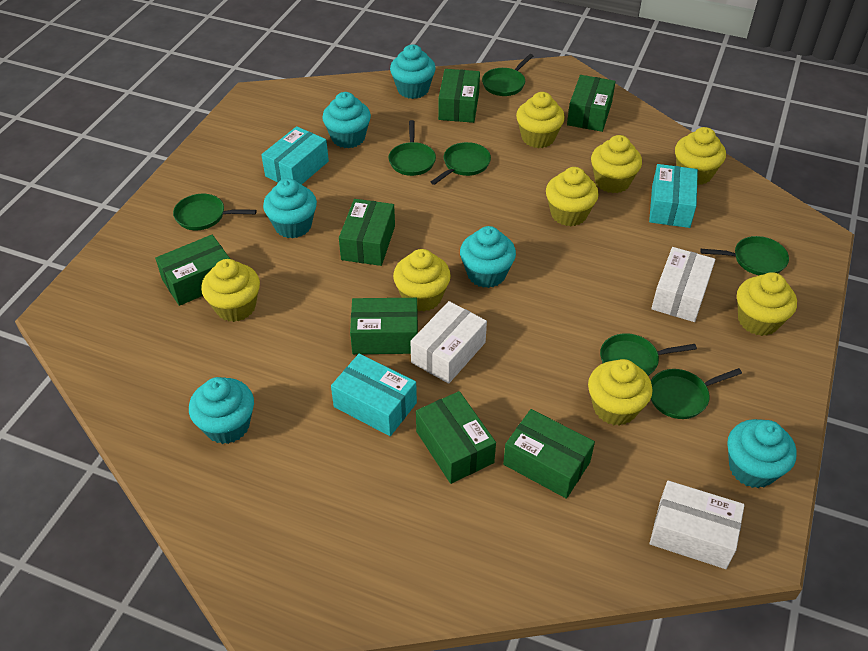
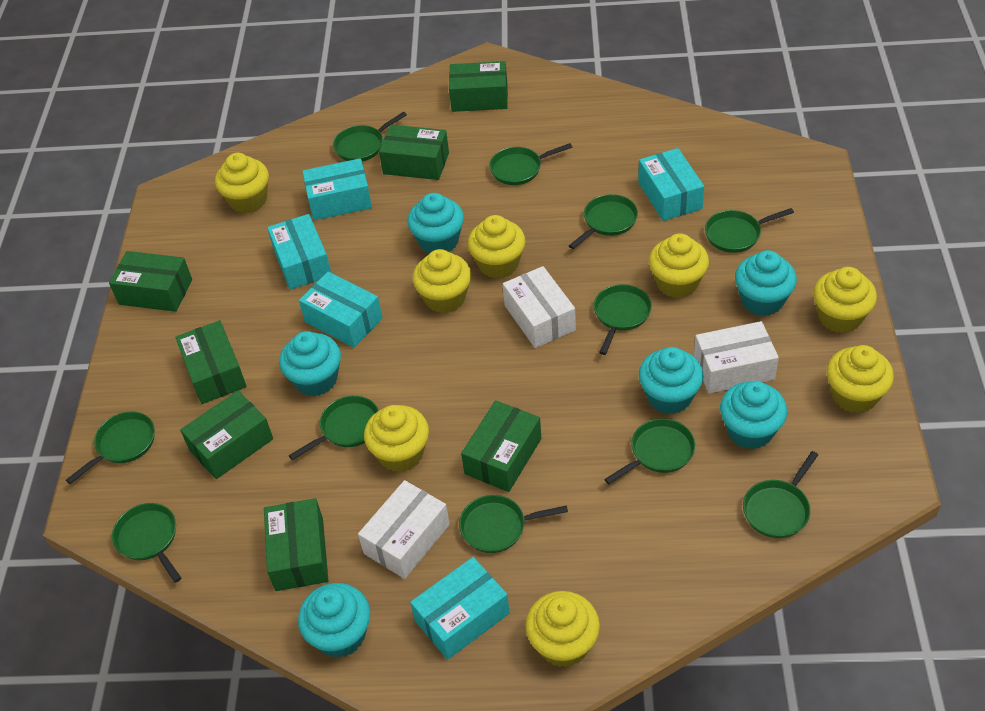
green pan: [173,194,257,230] [388,120,436,176] [431,142,491,185] [482,54,533,96] [600,333,697,376] [651,368,742,419] [700,236,789,275] = 7 -> [66,411,155,484] [112,503,181,583] [289,396,379,461] [333,112,407,161] [459,495,568,553] [489,143,572,185] [569,194,638,249] [594,284,652,355] [604,418,695,484] [705,208,794,253] [743,451,818,538] = 11
turquoise box: [261,126,329,184] [331,353,417,436] [649,164,698,228] = 3 -> [267,214,331,290] [299,272,383,348] [302,158,372,220] [410,557,510,660] [638,148,704,221] = 5

